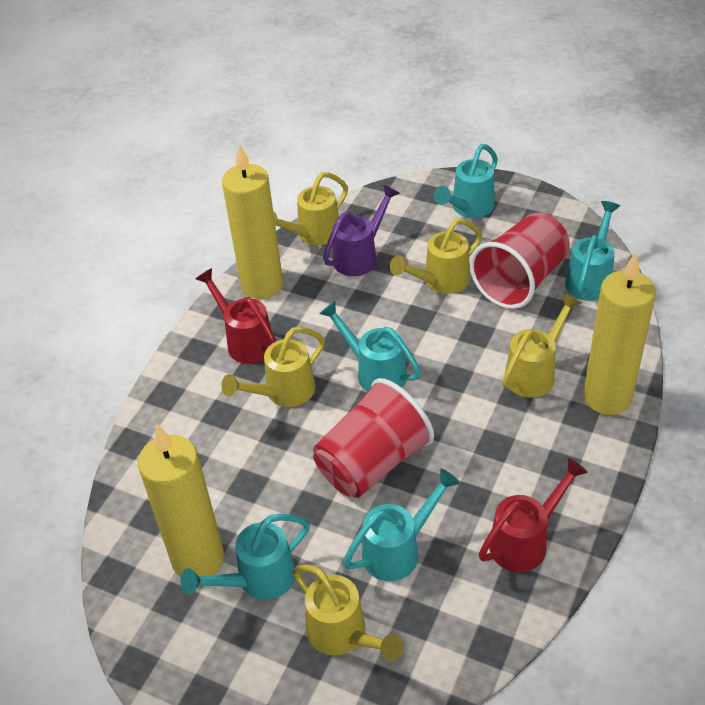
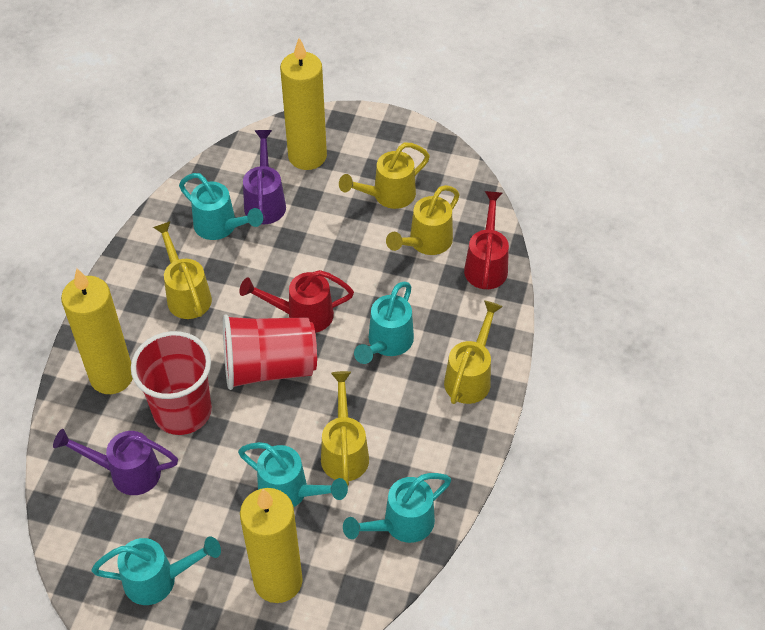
purple watering can: [323,184,400,276] = 1 -> [53,429,178,495] [243,130,286,224] = 2

